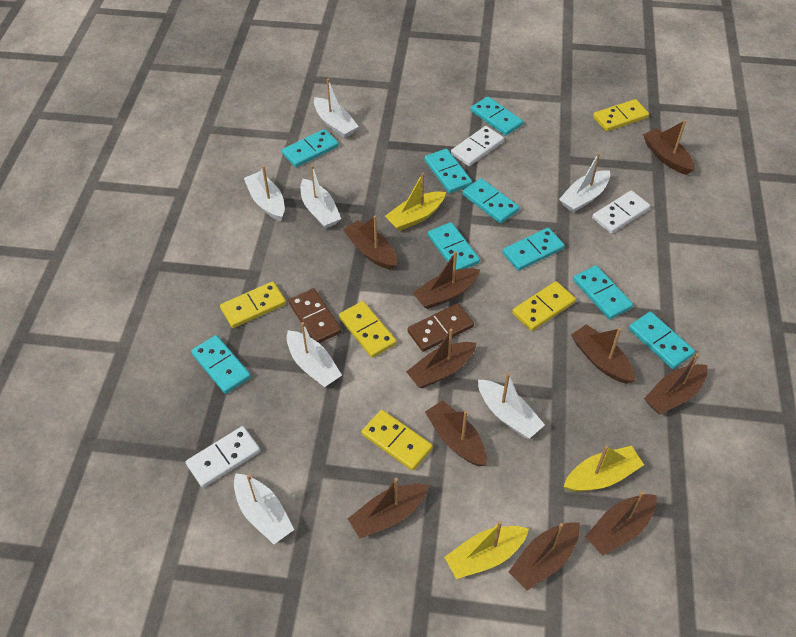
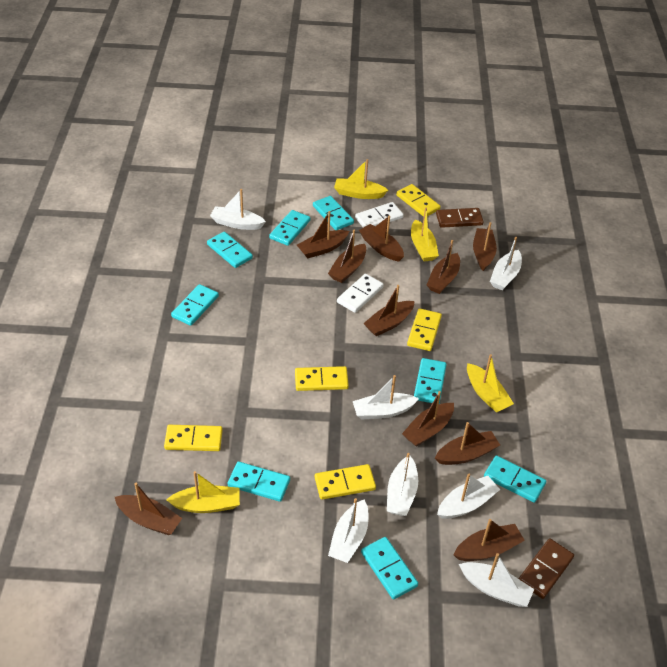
turquoise domino: [191,335,251,394] [282,129,339,167] [424,149,472,193] [428,222,480,270] [462,178,519,223] [471,97,523,136] [502,228,565,271] [573,265,633,319] [629,312,695,369] = 9 -> [171,284,219,326] [207,232,253,268] [228,462,290,502] [269,210,310,246] [313,196,354,230] [361,537,418,599] [414,358,447,403] [484,455,546,503] = 8
white domino: [186,426,260,488] [451,126,504,166] [592,190,650,234] = 3 -> [337,274,384,313] [355,202,403,228] = 2
yellow boat: [385,173,446,231] [444,521,529,579] [564,446,644,492] = 3 -> [166,471,240,513] [334,159,388,199] [411,207,439,261] [467,354,514,413] = 4

